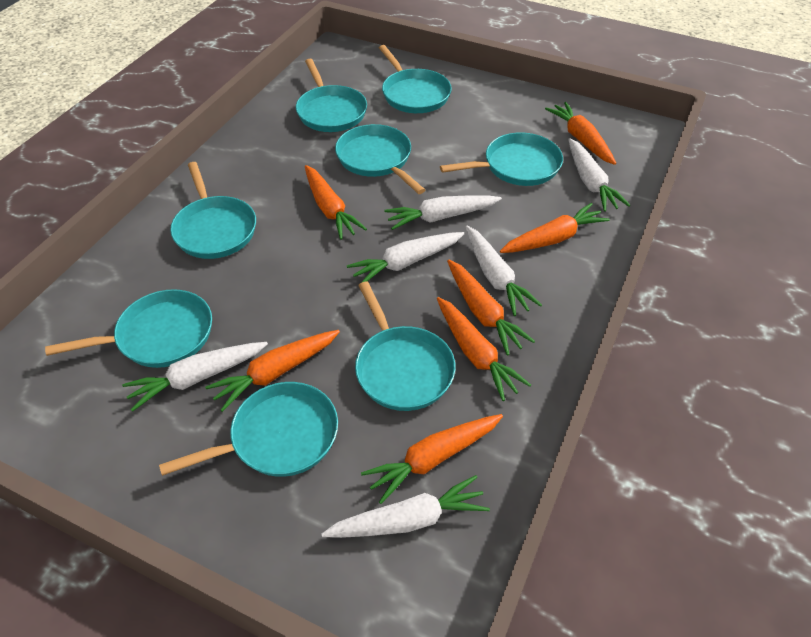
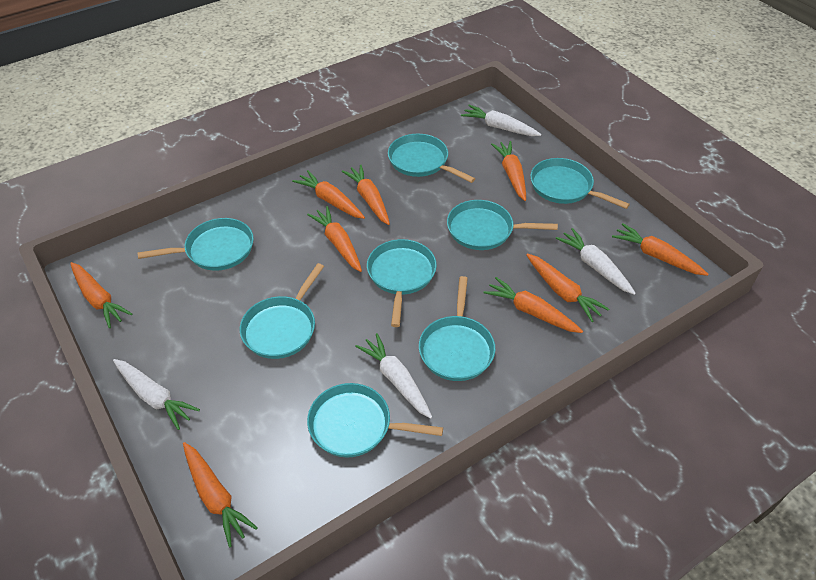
orange carrot: [205,330,340,412] [305,165,367,240] [361,414,503,504] [437,297,531,401] [447,259,535,356] [500,203,610,253] [545,102,616,165] = 7 -> [70,262,132,328] [183,442,258,548] [292,170,365,219] [307,206,362,272] [342,164,390,225] [484,277,583,333] [491,141,526,201] [526,253,609,322] [612,223,708,276] = 9
white carrot: [122,342,268,411] [321,475,490,538] [347,232,464,283] [384,195,502,230] [465,226,542,316] [568,138,630,212] = 6 -> [113,359,200,430] [355,333,432,419] [461,105,541,136] [555,228,636,295] = 4

